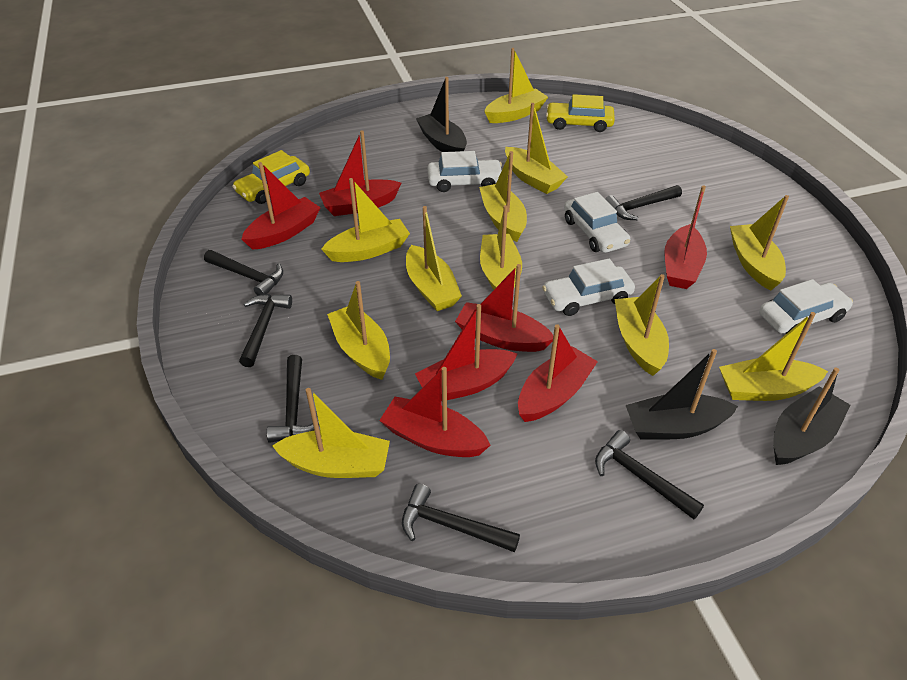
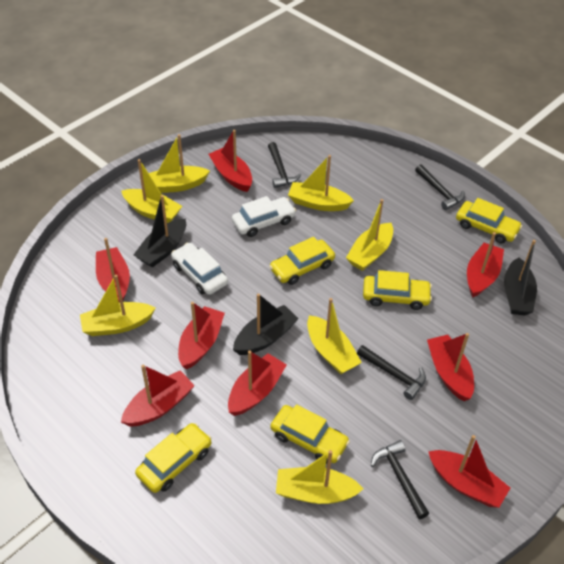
black hammer: [204,250,283,295] [239,294,292,367] [267,355,319,443] [402,484,520,552] [595,430,704,519] [605,185,682,220] = 6 -> [268,142,301,188] [357,345,426,400] [371,440,429,519] [415,164,465,210] = 4
red boat: [241,162,321,250] [319,130,401,216] [379,367,490,457] [415,304,518,401] [455,264,553,352] [518,324,598,422] [664,185,707,289] = 7 -> [96,238,130,302] [121,365,195,427] [178,302,225,369] [208,130,252,192] [228,350,287,416] [427,333,474,401] [428,435,510,508] [467,232,504,298] = 8
white car: [428,151,502,192] [542,258,635,316] [564,192,630,253] [759,279,853,334] = 4 -> [171,243,228,295] [232,196,296,237] = 2
yellow boat: [272,388,390,478] [321,178,410,262] [327,281,390,380] [406,206,462,311] [479,151,527,242] [480,205,522,290] [484,48,548,123] [505,103,568,194] [615,274,669,376] [719,312,828,401] [730,195,789,291] = 11 -> [80,275,156,336] [122,159,182,223] [149,134,210,193] [276,450,363,504] [288,155,354,211] [307,298,362,374] [346,199,393,271] = 7
yellow car: [232,150,310,204] [546,94,615,132] = 2 -> [135,423,212,493] [269,237,335,285] [270,404,350,464] [363,270,432,310] [456,198,522,243] = 5

